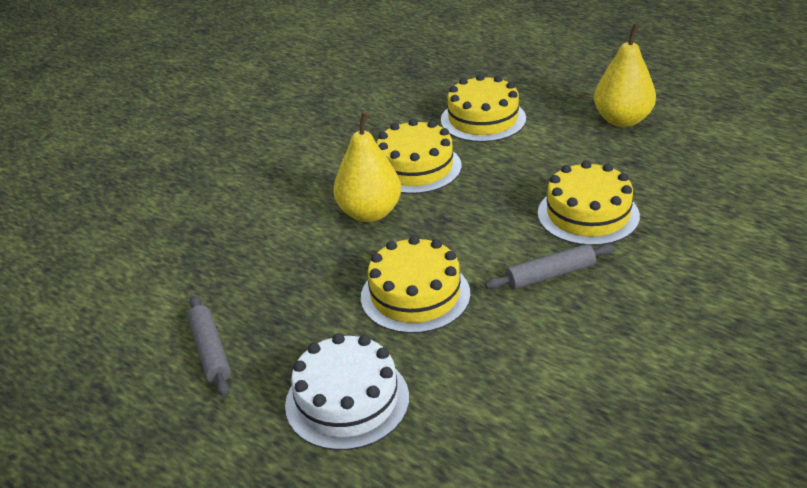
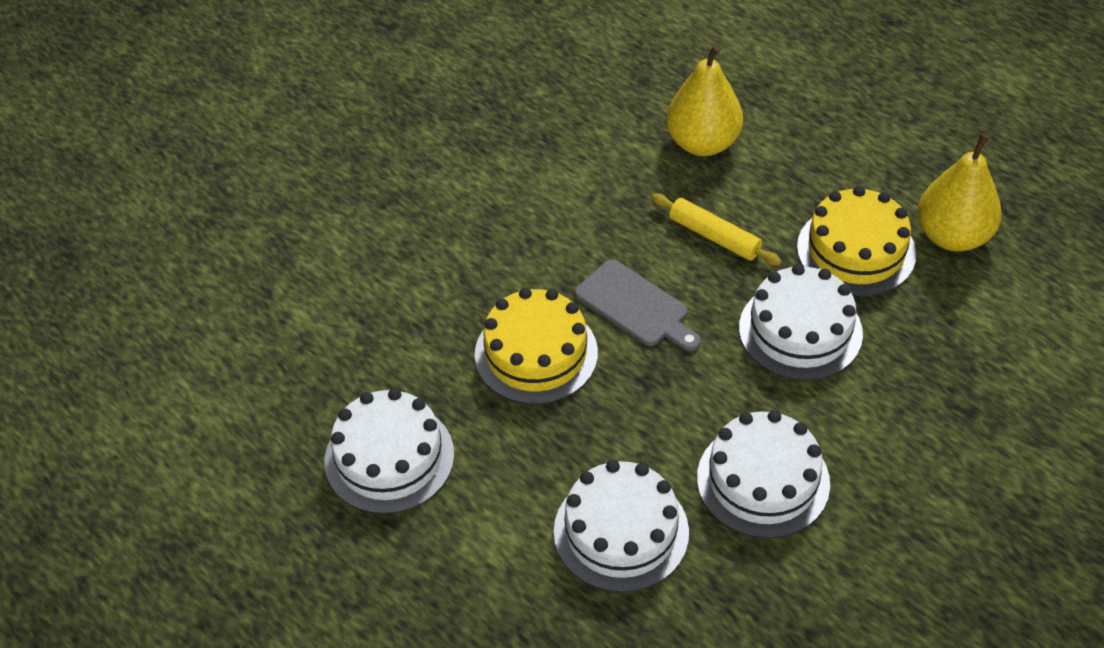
grey cutting board: none = 0 -> [575,259,701,351] = 1
grey rolling pin: [188,296,231,397] [485,244,615,289] = 2 -> none = 0
white cake: [285,333,409,451] = 1 -> [325,388,454,514] [554,460,689,593] [697,410,830,539] [739,264,863,381] = 4
yellow cake: [361,236,470,334] [377,119,461,194] [441,74,526,142] [538,161,640,246] = 4 -> [475,288,598,404] [797,186,916,296] = 2
yellow rolling pin: none = 0 -> [652,194,782,266] = 1

